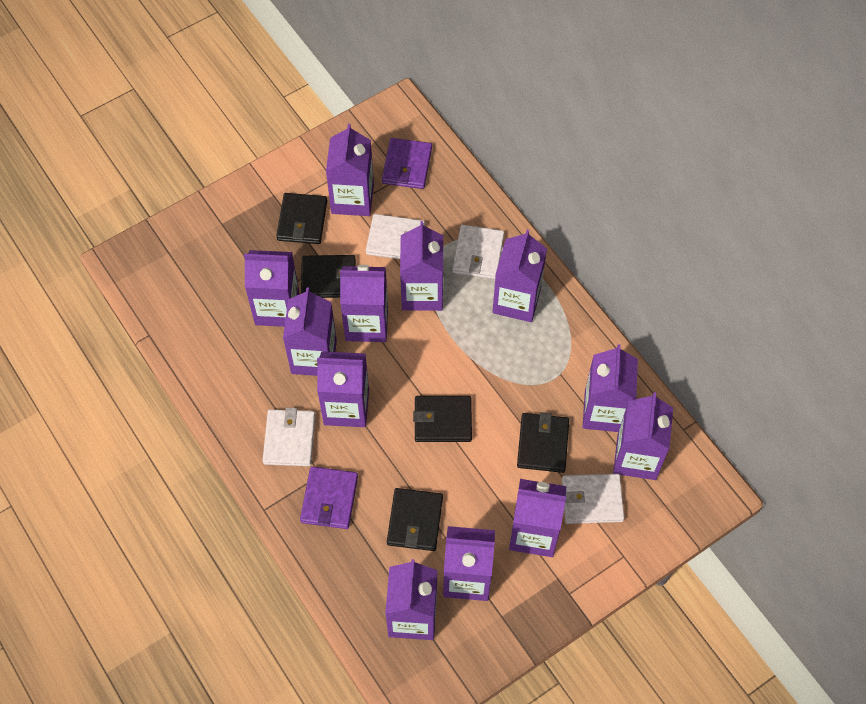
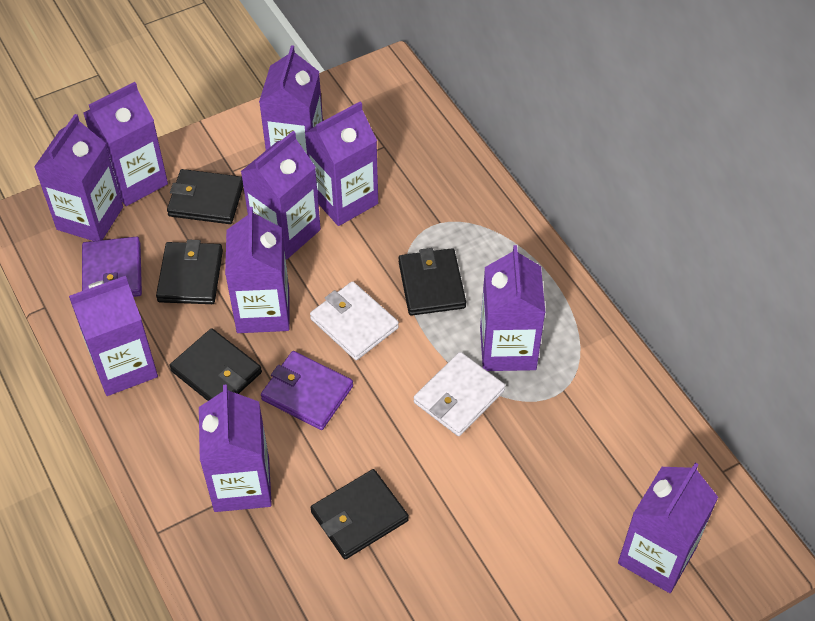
purple carton: [244,250,299,327] [283,287,337,376] [317,351,369,427] [326,124,374,216] [340,265,388,342] [385,559,437,640] [400,221,443,311] [443,526,495,601] [493,230,547,322] [509,479,566,557] [583,344,638,432] [613,392,673,480] = 12 -> [34,114,123,241] [69,276,158,396] [83,82,168,206] [199,384,272,512] [225,207,290,333] [240,131,321,259] [259,45,323,154] [305,102,378,226] [480,245,546,371] [618,462,718,593] = 10
white wallet: [263,408,316,466] [366,214,425,259] [452,225,504,279] [562,474,624,524] = 4 -> [310,281,399,360] [414,352,505,436] = 2

